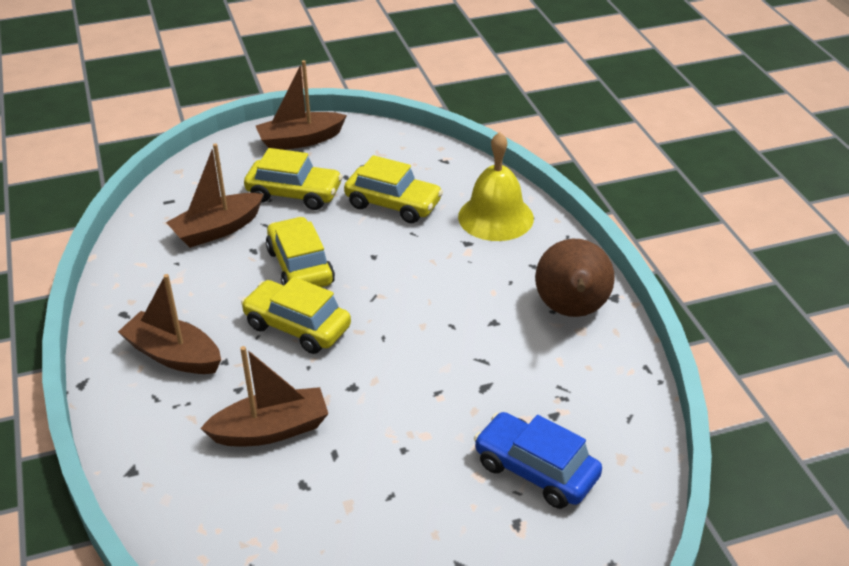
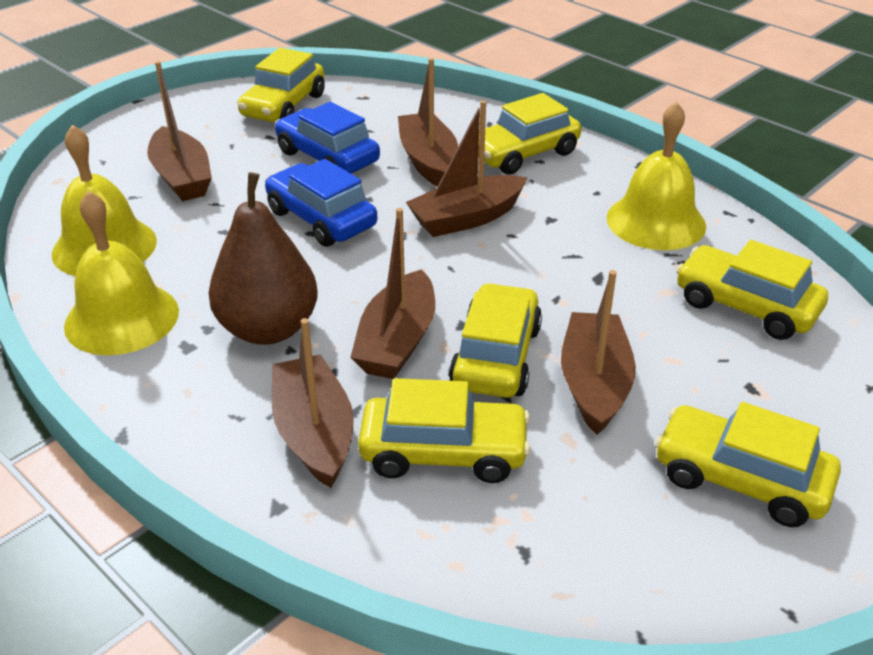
blue car: [474,412,602,509] = 1 -> [265,159,378,247] [275,102,380,174] = 2
brown boat: [118,274,221,374] [166,143,264,248] [200,346,328,446] [256,60,347,150] = 4 -> [147,61,212,201] [272,318,354,488] [350,208,435,379] [398,58,458,186] [406,100,527,237] [561,270,636,435] = 6
yellow bell: [458,132,534,241] = 1 -> [52,125,157,276] [64,191,179,355] [607,101,706,250] = 3
yellow car: [241,277,351,354] [244,148,343,210] [266,216,335,287] [344,155,443,223] = 4 -> [238,48,325,122] [358,378,530,483] [449,283,542,398] [478,93,581,175] [655,402,841,527] [676,240,828,340] = 6

